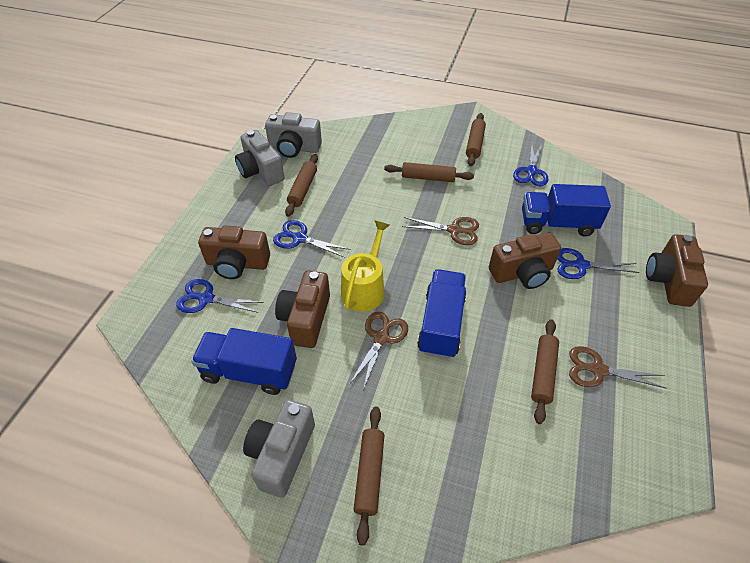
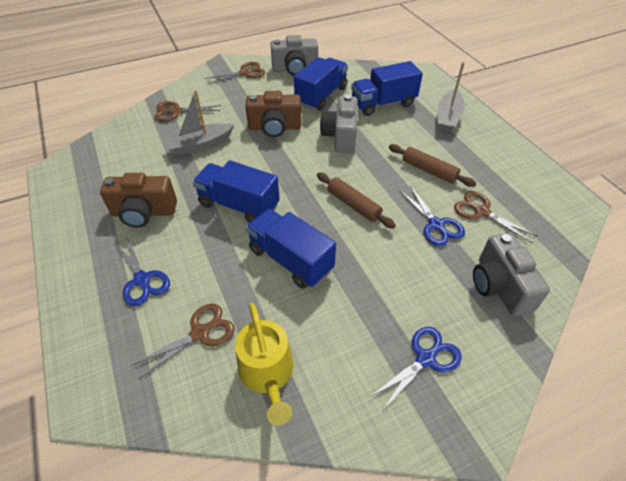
blue scissors: [176,279,264,313] [273,220,351,257] [513,142,549,186] [557,248,640,279] = 4 -> [114,236,170,306] [370,327,462,410] [400,186,465,246] = 3
blue truck: [191,328,297,395] [417,269,466,359] [522,184,611,237] = 3 -> [192,160,280,223] [246,209,336,289] [294,57,348,111] [351,61,423,116] = 4
brown camera: [198,225,270,279] [275,270,330,348] [489,233,561,289] [646,234,708,307] = 4 -> [100,173,177,228] [245,91,301,137] = 2
brown rolling pin: [285,154,318,217] [353,407,385,546] [384,162,474,182] [466,113,486,166] [531,319,559,424] = 5 -> [317,172,396,229] [389,144,476,187] = 2
brown scissors: [349,312,408,390] [402,217,479,245] [569,346,667,389] = 3 -> [131,304,235,379] [154,101,221,122] [204,62,265,84] [454,191,538,243] = 4
grey boat: none = 0 -> [164,90,234,156] [437,62,465,132] = 2

